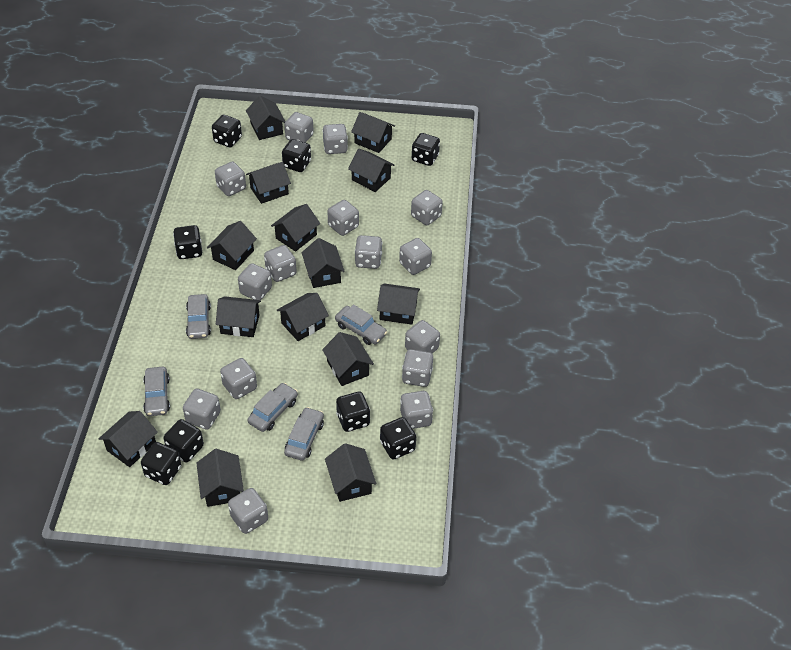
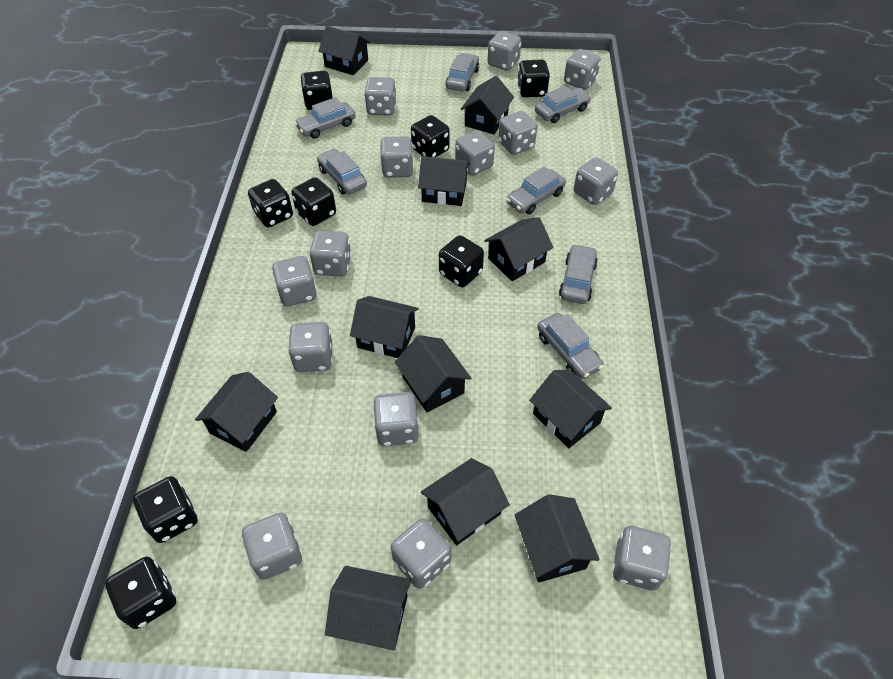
black house: [98,411,158,467] [197,449,244,507] [207,221,257,270] [216,296,261,337] [246,96,286,140] [246,162,291,204] [271,204,320,252] [277,293,329,341] [302,238,345,288] [322,332,374,386] [325,443,376,502] [348,149,394,192] [351,112,395,153] [377,283,420,325] = 14 -> [195,372,278,452] [318,26,370,75] [325,566,411,650] [350,296,419,358] [395,335,471,412] [418,156,470,206] [421,458,510,545] [461,76,514,134] [484,217,553,281] [515,494,600,582] [529,370,612,448] = 11
grey car: [143,367,170,416] [186,294,211,339] [247,383,298,432] [284,407,324,461] [335,304,387,345] = 5 -> [294,97,356,139] [317,149,367,194] [446,53,479,91] [506,166,566,214] [535,86,591,123] [537,313,604,379] [559,244,598,304] = 7
grey dice: [183,389,221,430] [215,162,246,196] [220,358,257,399] [228,488,268,534] [238,263,272,300] [264,245,297,282] [284,112,314,143] [322,124,348,154] [327,200,359,236] [355,235,382,269] [399,238,432,275] [400,391,433,429] [402,349,433,387] [405,320,440,353] [411,190,443,226] = 15 -> [242,513,302,580] [272,256,317,306] [288,322,333,372] [310,230,352,277] [364,77,397,116] [373,392,419,446] [380,136,414,178] [391,518,451,589] [455,130,495,176] [487,31,521,71] [498,111,537,155] [564,49,601,90] [574,158,618,205] [612,526,671,591] = 14

